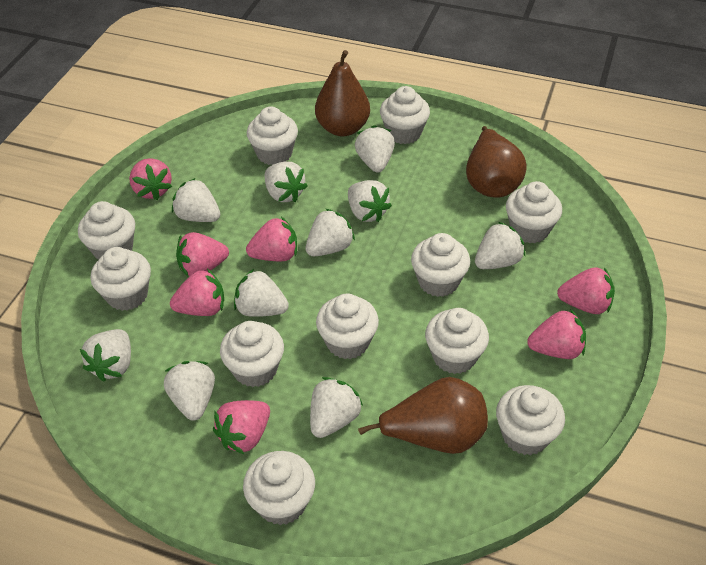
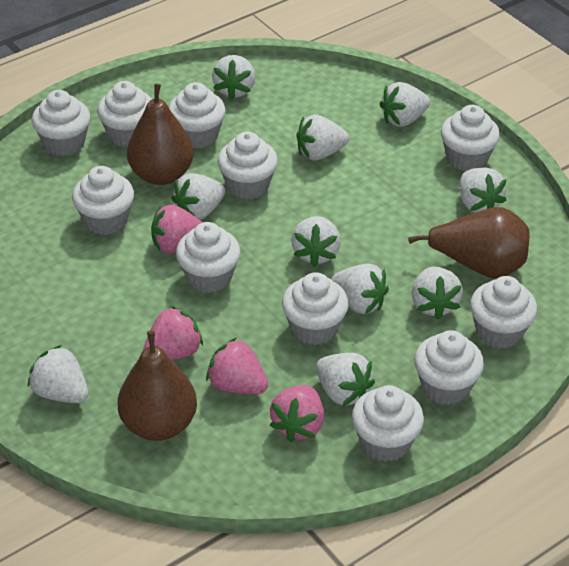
pink strawberry: [129,158,172,200] [170,269,224,316] [176,232,229,276] [213,400,270,454] [246,217,297,261] [527,309,586,359] [557,267,615,314] = 7 -> [143,306,203,360] [151,205,203,253] [206,338,268,394] [269,385,324,442] = 4

